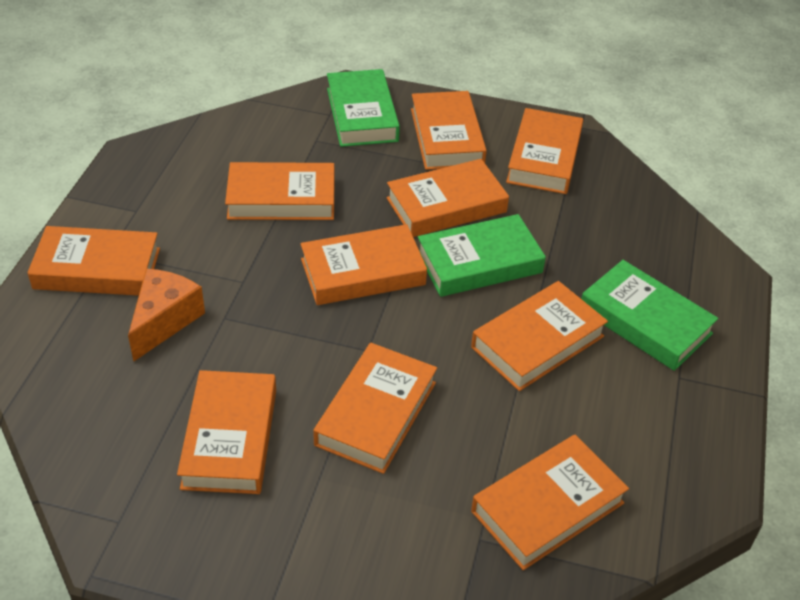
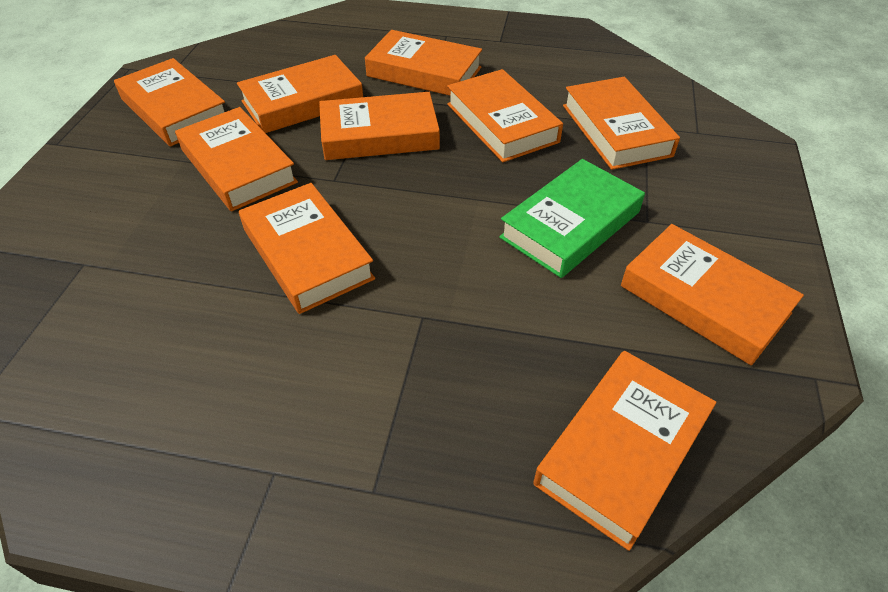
green book: [327,69,400,147] [418,214,546,297] [581,260,718,371] = 3 -> [499,159,645,278] = 1
orange cheese: [128,269,205,361] = 1 -> none = 0

